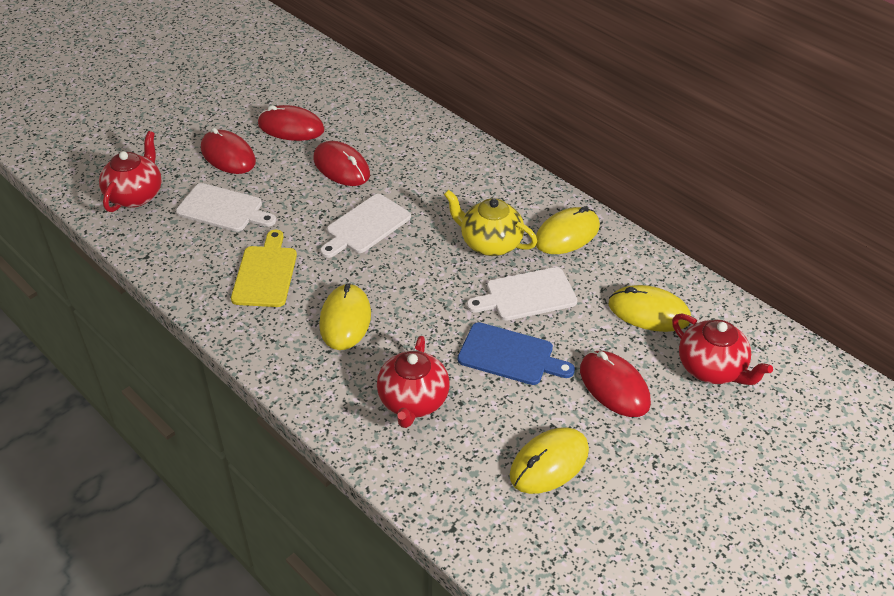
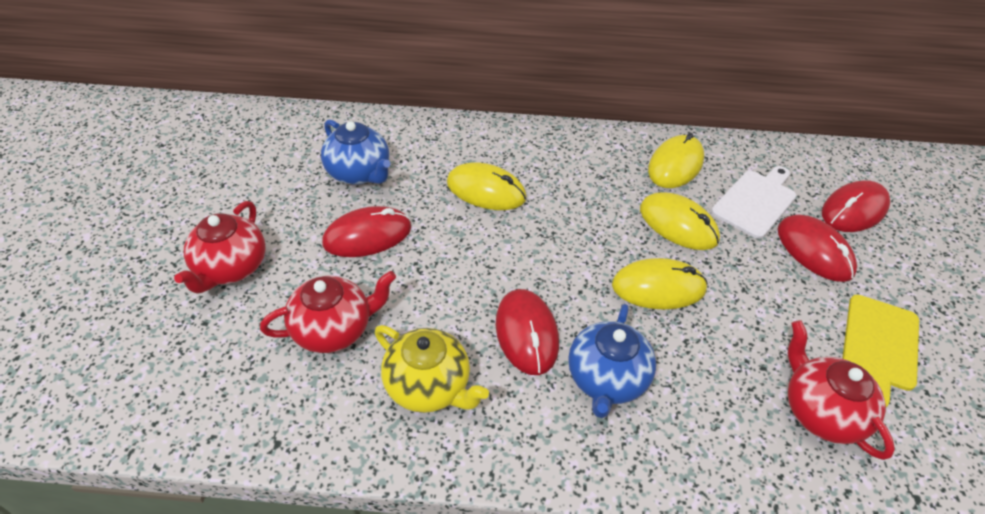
blue cutting board: [458,322,575,385] = 1 -> none = 0
blue teapot: none = 0 -> [321,120,391,185] [568,304,656,418] = 2
white cutting board: [176,183,276,232] [320,194,411,258] [467,267,577,321] = 3 -> [711,166,796,239] = 1

